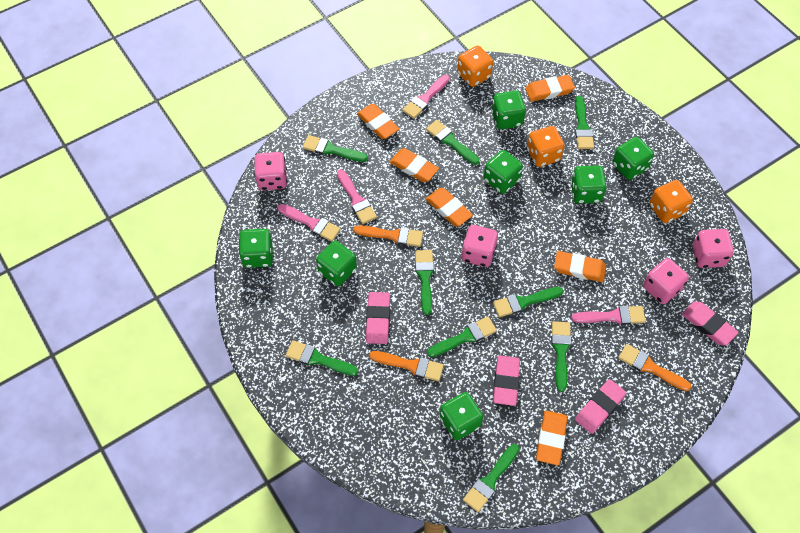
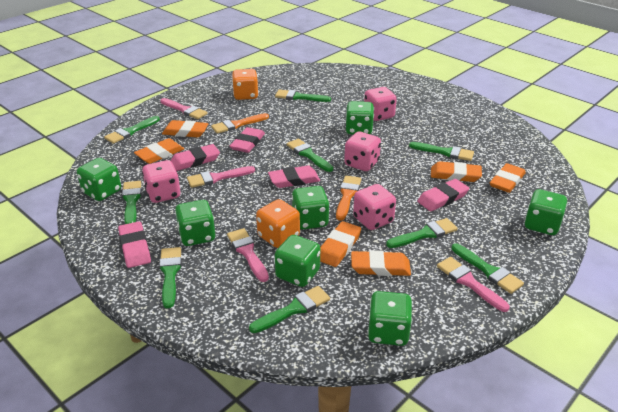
orange brush: [354,225,423,247] [369,351,444,381] [619,344,692,391] = 3 -> [211,113,269,134] [336,176,361,221] = 2
orange dice: [457,46,493,87] [527,126,565,167] [650,180,693,223] = 3 -> [232,69,259,100] [256,199,300,248] = 2
pink eraser: [366,292,390,344] [493,355,520,406] [575,379,627,434] [682,301,739,346] = 4 -> [118,221,151,268] [171,144,220,171] [230,127,265,153] [268,165,320,188] [417,179,469,211] = 5

